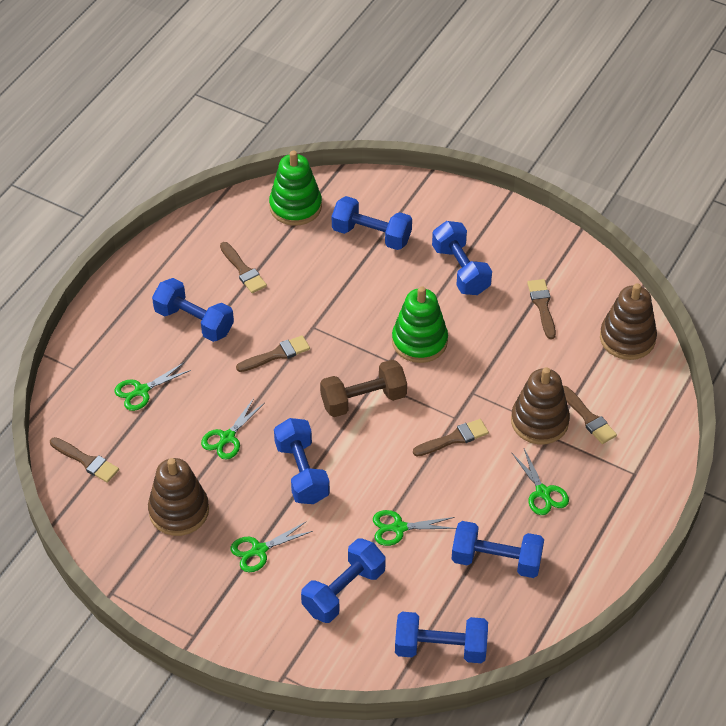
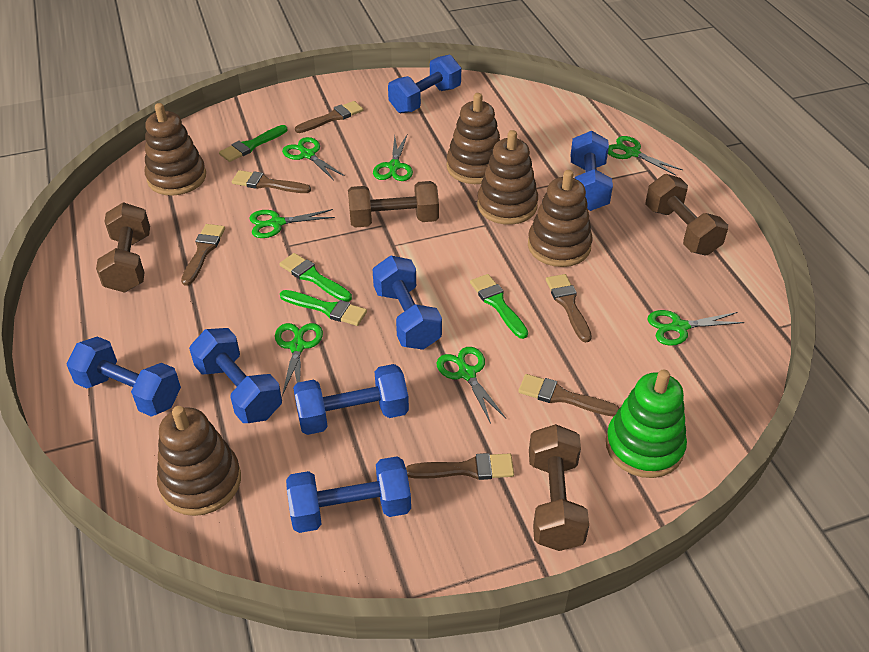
brown dumbbell: [320,360,407,417] = 1 -> [96,203,150,293] [348,181,439,228] [529,424,589,551] [645,174,728,255] = 4
brown stacking toy: [148,458,209,536] [511,367,570,444] [600,283,657,360] = 3 -> [145,103,206,196] [157,406,241,516] [446,93,500,184] [477,130,538,225] [528,170,593,267] = 5
green brush: none = 0 -> [219,125,287,162] [279,253,352,302] [280,290,367,326] [470,274,528,339] = 4
green scissors: [114,363,191,411] [201,398,264,460] [230,521,313,572] [373,510,456,546] [511,449,569,515] = 5 -> [250,209,335,238] [275,323,323,396] [282,137,345,180] [373,135,413,181] [437,347,506,424] [608,136,682,176] [648,310,744,346] = 7
green stacking toy: [269,151,322,226] [392,286,448,363] = 2 -> [606,369,687,478] = 1

